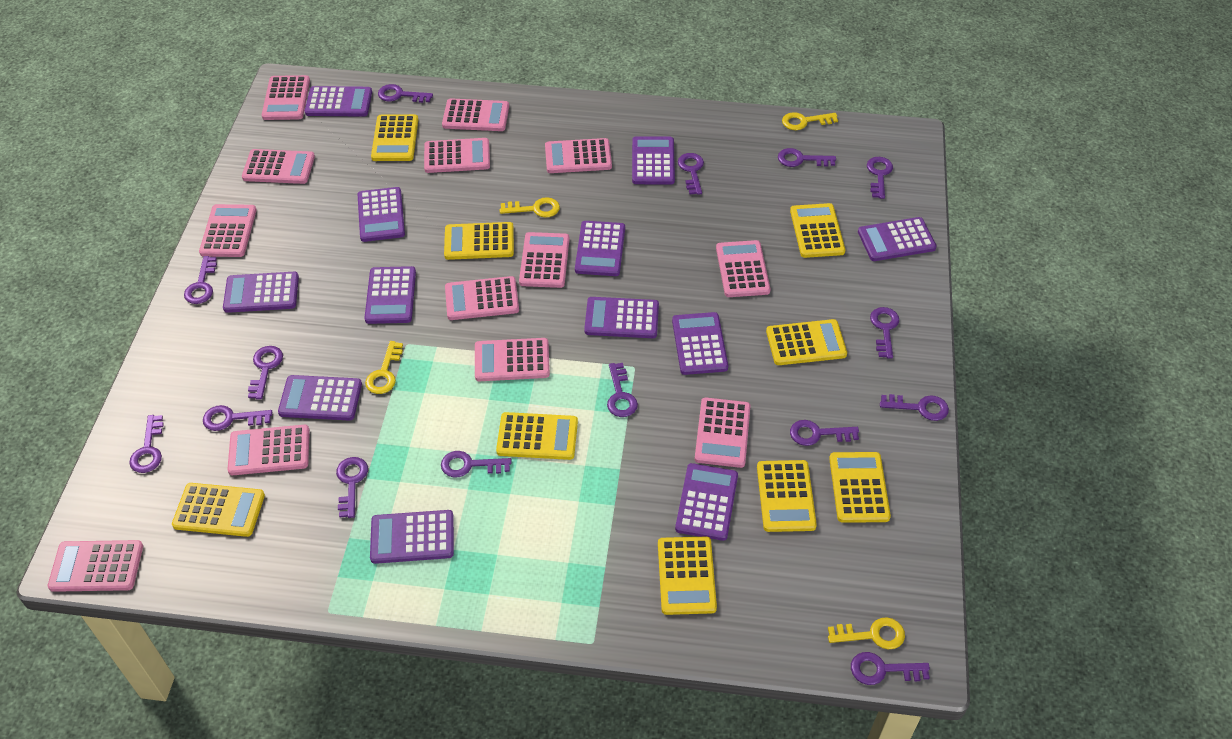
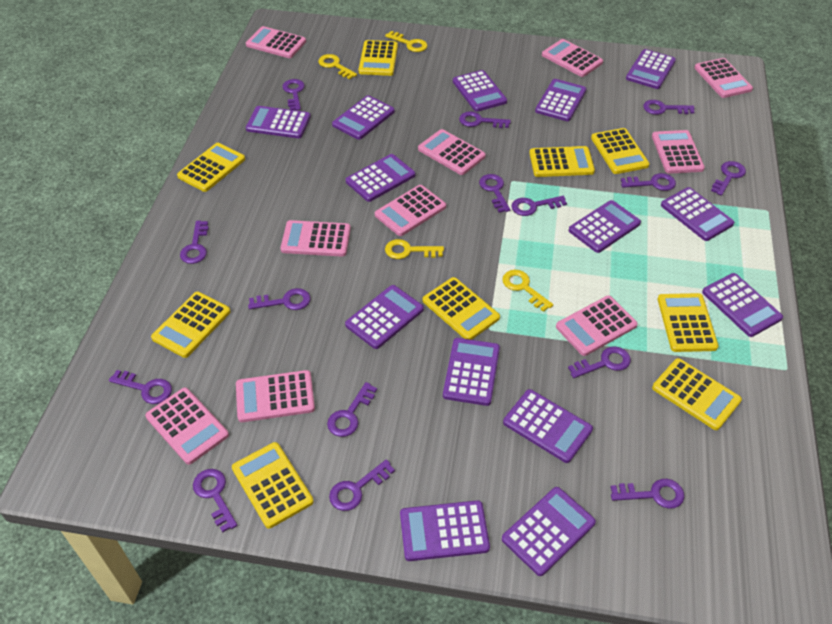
pink calculator: [47,540,143,592] [199,204,257,257] [227,425,310,475] [242,149,315,184] [262,75,310,120] [424,138,490,173] [442,98,509,131] [445,276,519,320] [475,338,550,381] [519,232,570,288] [545,138,612,173] [695,398,750,468] [716,240,770,297] = 13 -> [145,388,229,465] [236,370,315,422] [246,26,306,58] [281,220,351,257] [375,185,446,236] [418,129,486,175] [542,39,603,77] [556,296,638,356] [652,130,705,174] [694,58,753,98] = 10
purple calculator: [223,272,299,313] [278,375,362,421] [305,86,372,117] [358,187,405,242] [365,266,416,324] [370,510,454,564] [575,221,625,276] [584,297,659,338] [632,136,675,185] [672,312,728,375] [675,463,738,541] [858,217,937,261] = 12 -> [246,106,311,138] [332,95,395,140] [345,285,424,349] [346,154,415,202] [400,500,490,561] [443,338,500,406] [453,70,507,112] [502,487,596,576] [503,389,593,463] [535,79,587,121] [569,200,641,253] [626,49,676,89] [661,187,734,241] [702,273,783,337] = 14

